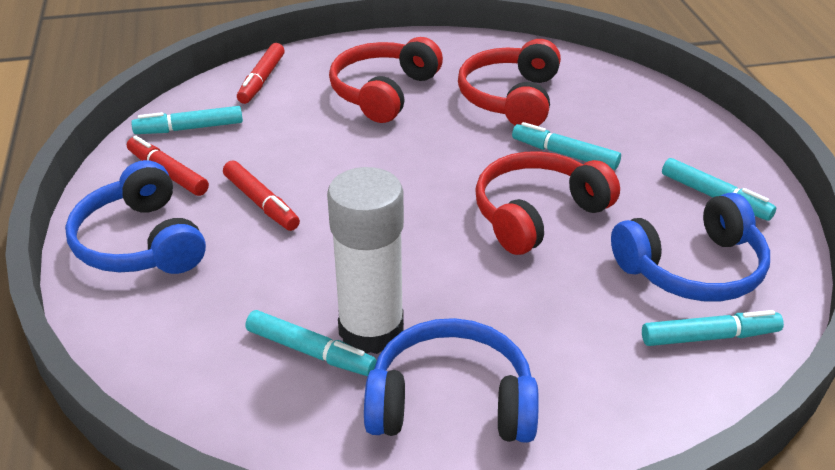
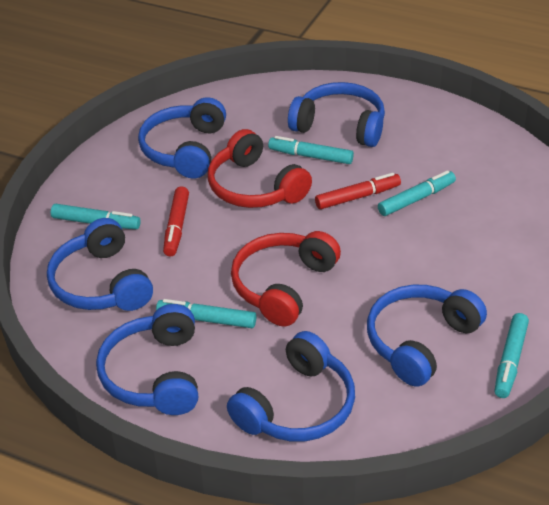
blue headphones: [65,160,206,274] [364,318,539,443] [611,193,770,301] = 3 -> [47,218,153,311] [96,304,198,415] [138,97,226,179] [227,331,355,442] [288,82,385,147] [367,285,487,387] = 6
red headphones: [329,37,443,123] [458,39,561,126] [475,152,620,255] = 3 -> [208,129,312,208] [231,231,341,327] = 2
red marker: [127,136,209,196] [223,160,300,231] [237,43,285,104] = 3 -> [163,186,189,257] [315,173,401,209] = 2
white glue stick: [327,167,404,354] = 1 -> none = 0

